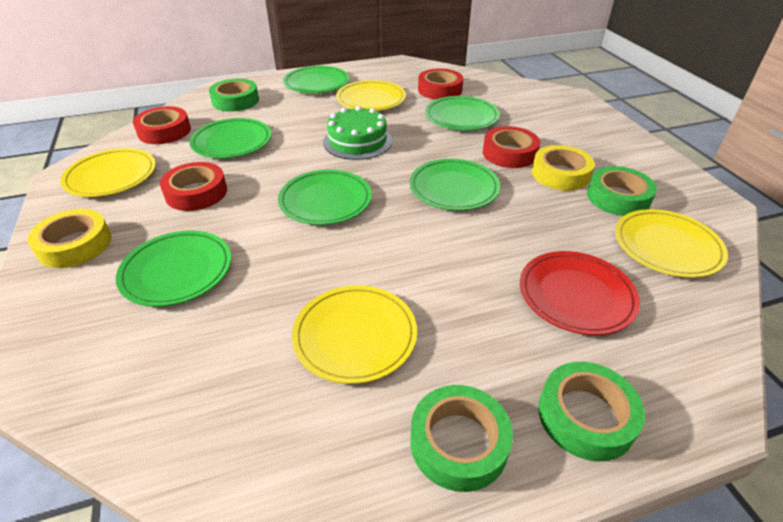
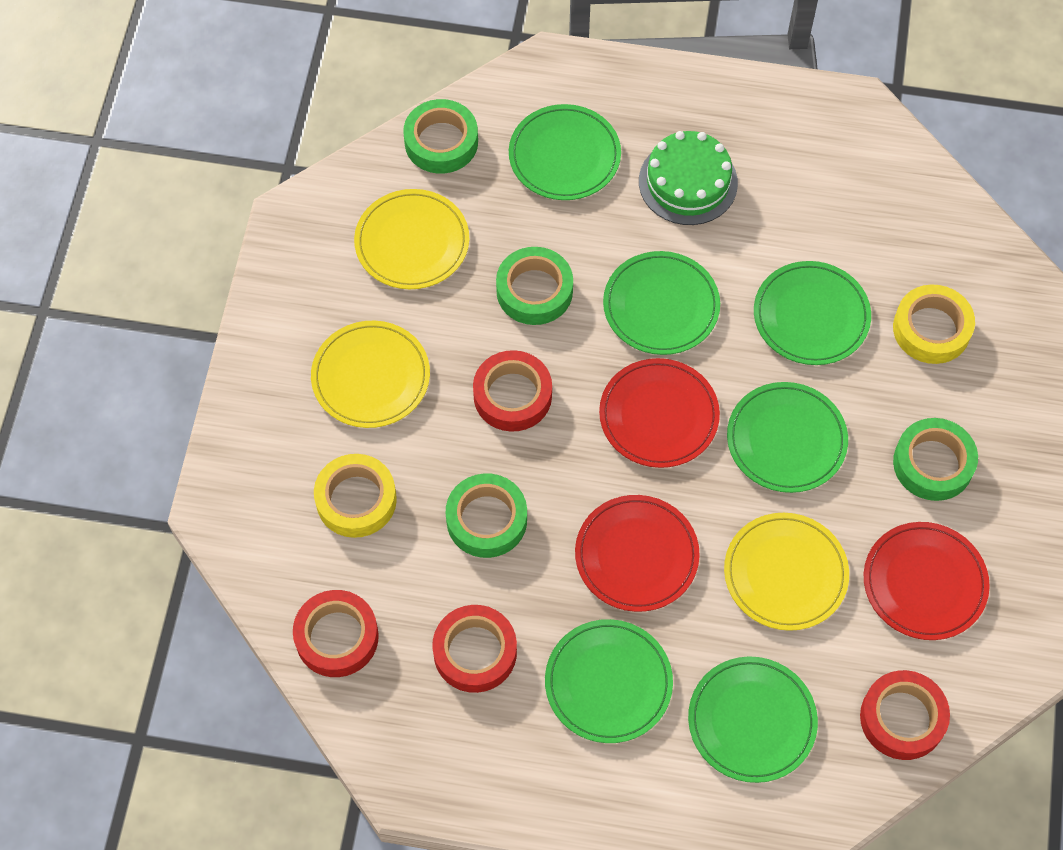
red plate: [520,251,640,335] = 1 -> [575,495,700,612] [599,358,720,468] [864,522,990,640] = 3
yellow plate: [60,148,156,197] [292,285,417,384] [336,80,406,111] [615,209,728,278] = 4 -> [311,321,430,428] [354,189,469,289] [724,513,849,631] = 3

